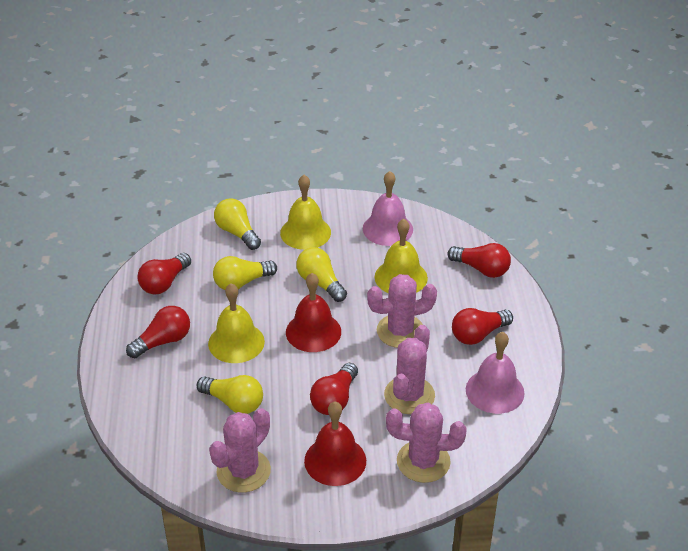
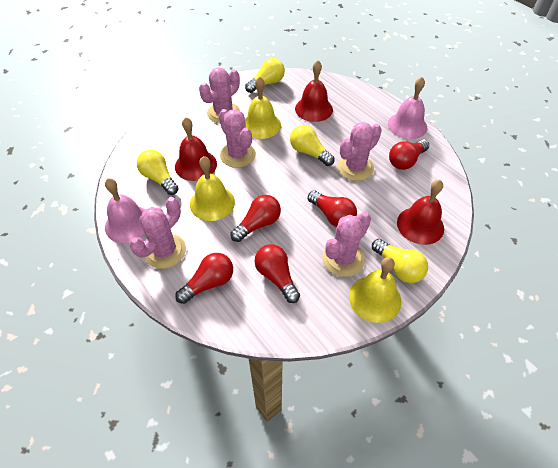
pink cactus: [209,408,271,492] [367,274,437,348] [384,325,435,414] [386,403,467,483] = 4 -> [129,197,186,269] [199,67,240,124] [219,109,256,168] [322,212,371,277] [337,122,382,181] = 5
red bell: [286,273,341,352] [304,402,366,486] = 2 -> [175,117,217,181] [295,60,333,122] [397,180,444,245] = 3

